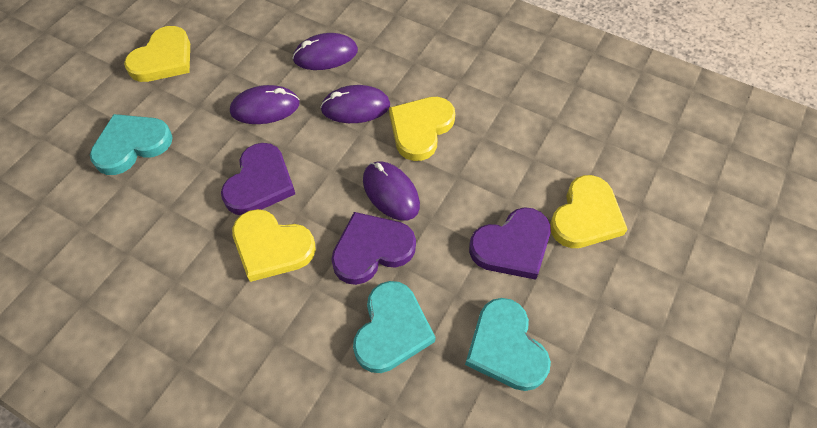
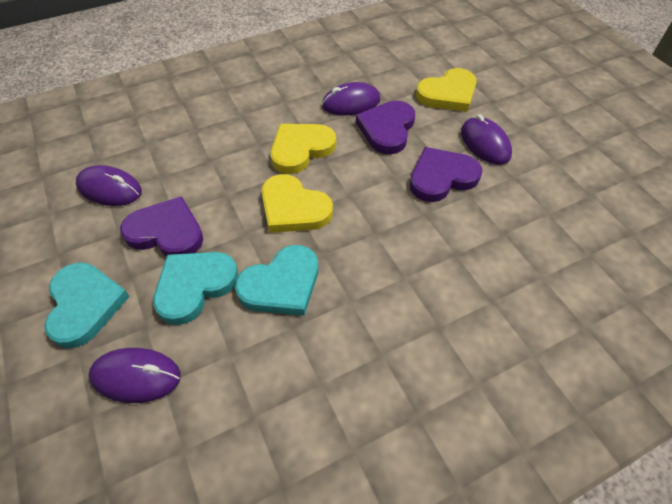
yellow heart: [124,26,190,82] [232,209,316,282] [389,97,455,161] [550,175,628,248] = 4 -> [261,174,333,233] [271,124,336,174] [416,68,477,112] = 3

